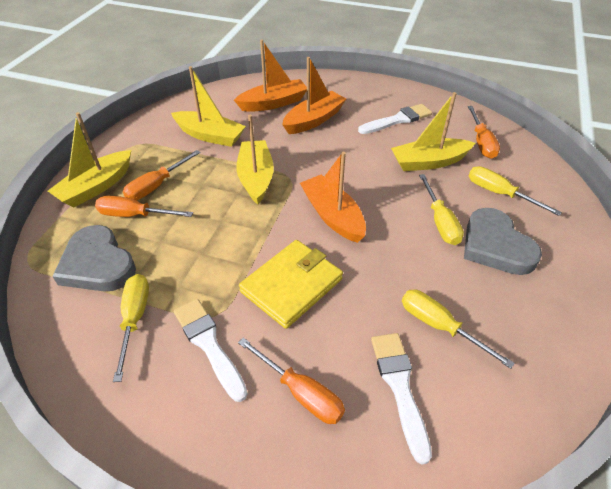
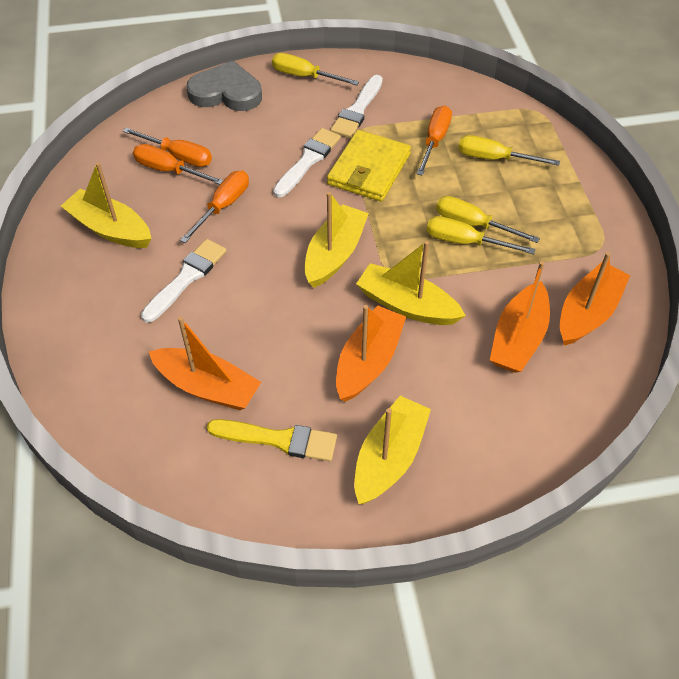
grey heart: [52,225,136,292] [464,208,542,275] = 2 -> [186,61,262,111] = 1
orange boat: [234,40,307,112] [282,57,346,134] [300,152,366,243] = 3 -> [148,317,261,410] [336,305,406,402] [490,261,550,373] [560,252,630,346] = 4
yellow brush: none = 0 -> [207,419,337,461] = 1

